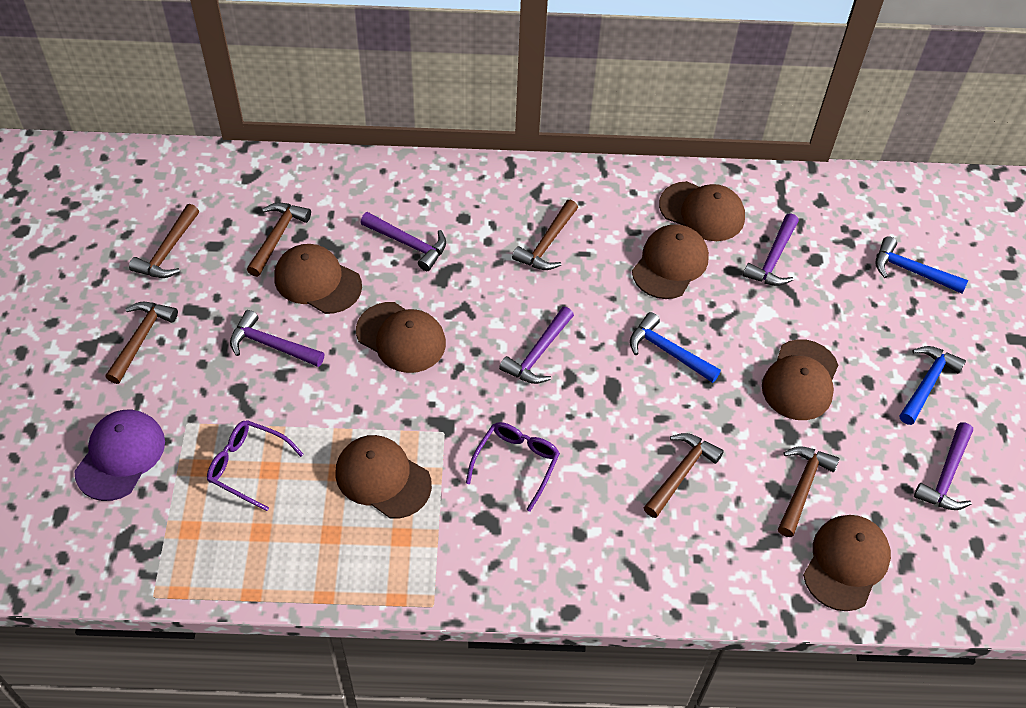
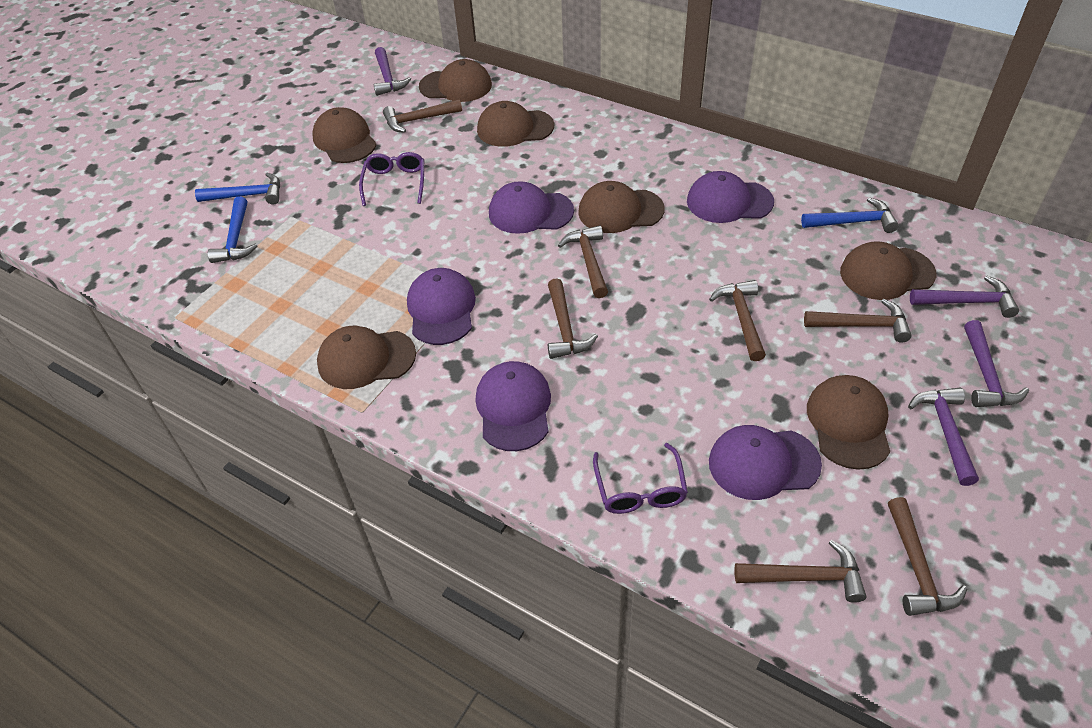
brown hammer: [105,302,178,384] [129,204,199,278] [247,202,311,277] [512,200,578,270] [644,433,724,518] [778,446,839,537] = 6 -> [383,99,462,133] [548,278,598,359] [558,226,608,298] [709,280,766,361] [734,540,867,603] [804,299,912,343] [888,497,967,616] = 7
purple cap: [74,410,165,501] = 1 -> [407,268,476,345] [476,361,551,451] [489,181,574,234] [687,171,774,223] [709,425,822,500] = 5
purple hammer: [230,310,324,367] [361,212,446,271] [499,307,574,384] [743,213,799,286] [914,422,973,510] = 5 -> [373,47,411,96] [908,388,979,486] [910,275,1019,318] [964,320,1029,407] = 4

